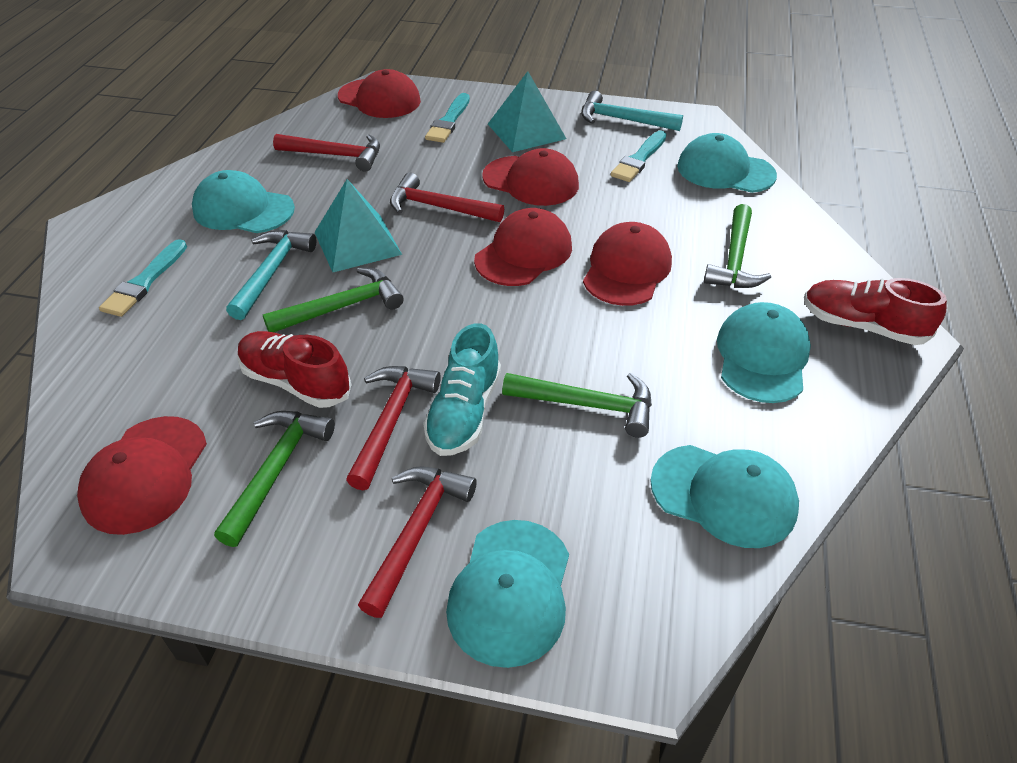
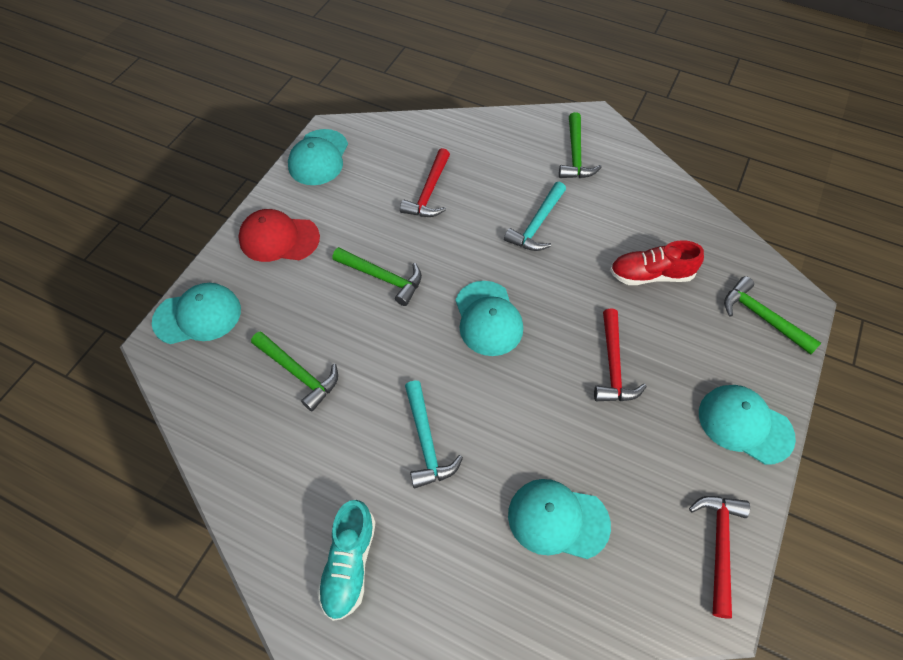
red cap: [77,416,207,535] [338,69,421,118] [474,208,572,286] [482,148,579,206] [583,222,672,306] = 5 -> [238,209,320,262] = 1
red hammer: [273,134,380,172] [346,366,441,490] [358,466,477,618] [390,173,504,222] = 4 -> [400,148,450,217] [594,309,647,401] [689,496,750,619] = 3
red shoe: [237,331,351,408] [804,278,947,345] = 2 -> [610,240,704,285] = 1
turquoise brush: [99,239,187,317] [425,93,470,143] [611,130,667,182] = 3 -> none = 0
turquoise pyramid: [314,179,402,272] [488,71,566,152] = 2 -> none = 0

